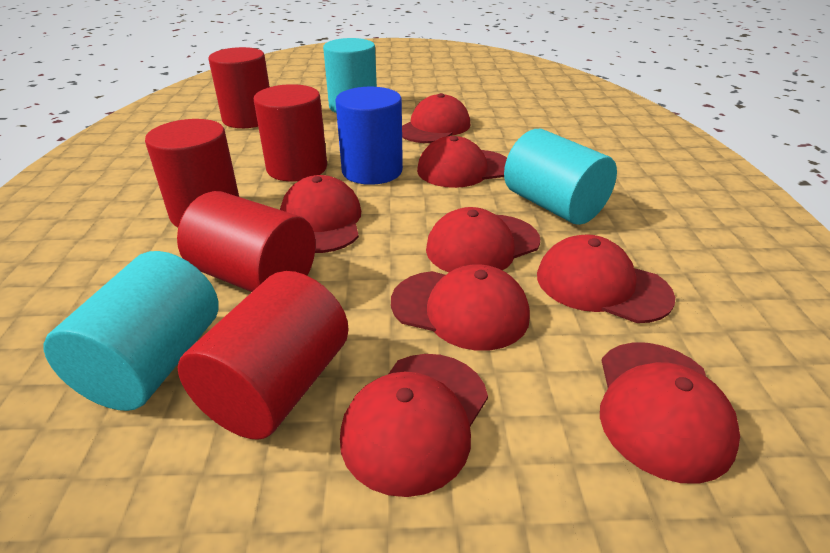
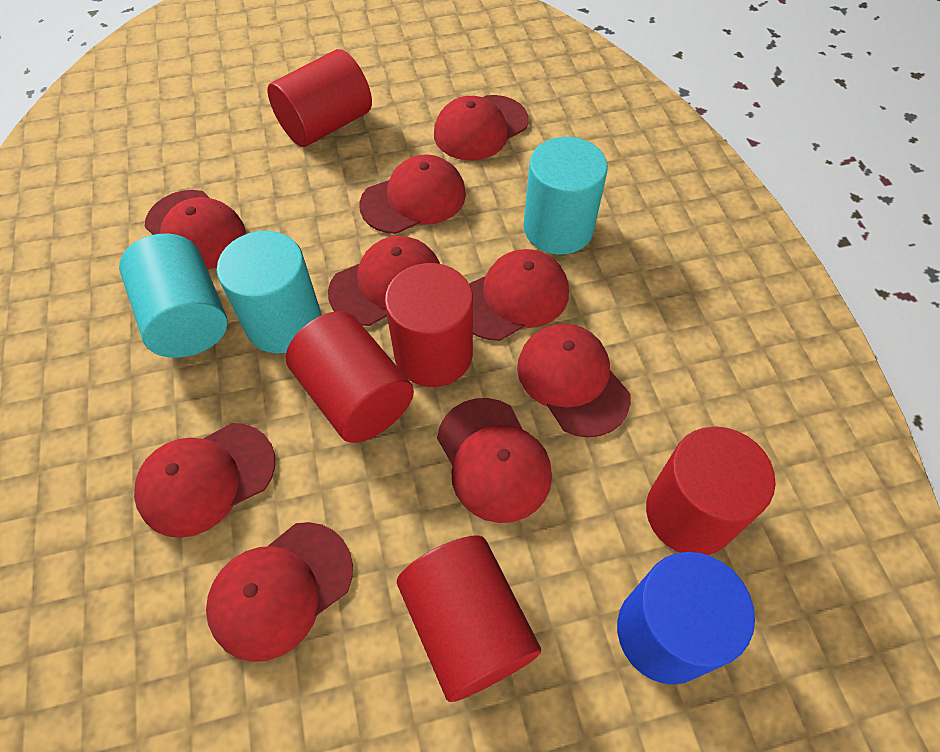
red cap: [280,175,361,253] [340,354,488,497] [391,265,530,351] [402,93,470,143] [417,136,507,188] [426,207,540,272] [537,234,675,323] [600,343,740,484] = 8 -> [134,423,275,538] [145,190,246,270] [206,522,353,662] [328,236,440,326] [360,154,466,234] [434,95,529,161] [437,398,552,523] [469,249,569,341] [517,324,631,438] = 9

